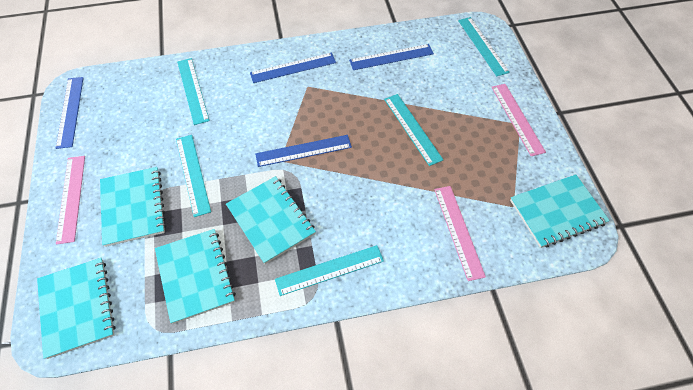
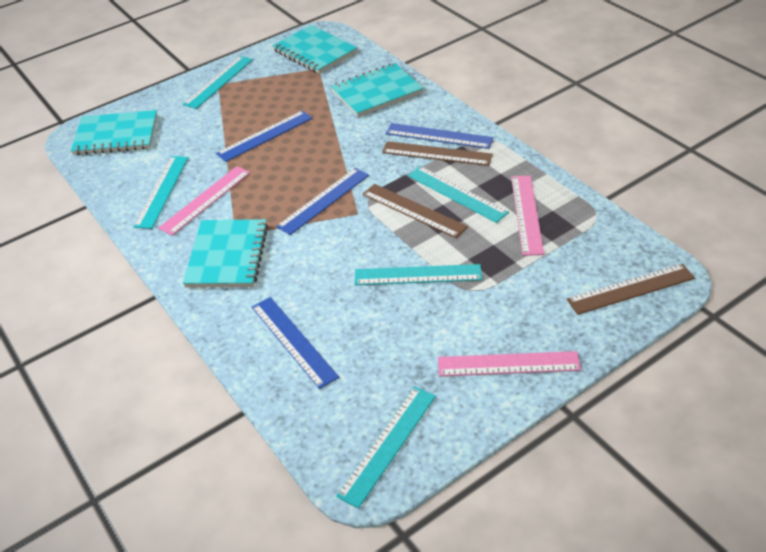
brown ruler: none = 0 -> [362,184,468,238] [382,141,493,166] [567,264,695,315] = 3
turquoise notebook: [37,258,116,359] [100,167,166,247] [155,229,236,324] [226,176,316,264] [510,174,610,248] = 5 -> [71,110,157,155] [183,219,268,288] [272,25,358,74] [331,63,424,117] = 4

